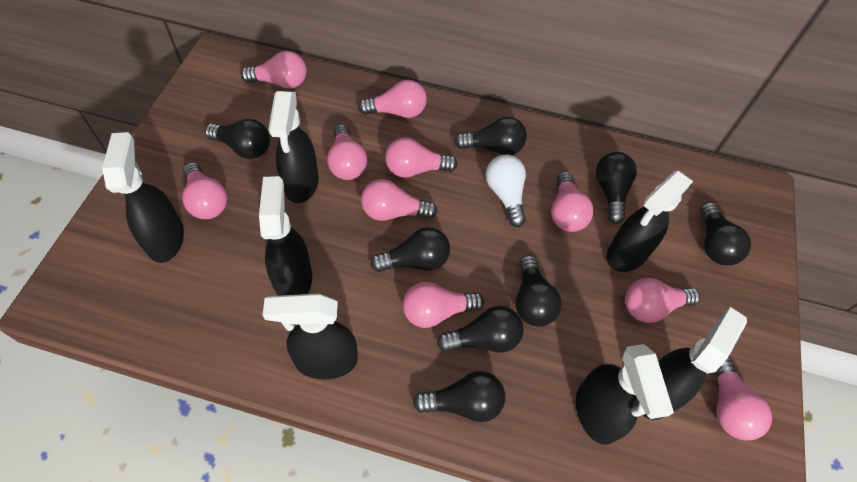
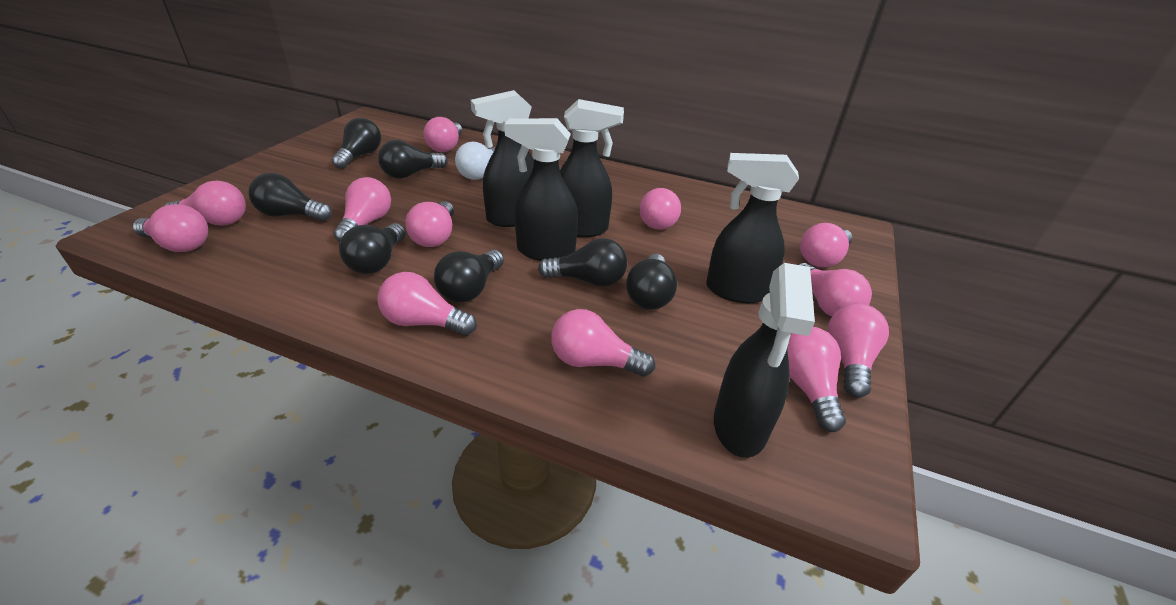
black light bulb: [205,119,270,159] [370,227,450,272] [413,371,505,422] [437,306,524,353] [454,117,527,155] [515,255,562,326] [596,152,637,224] [700,202,751,265] = 8 -> [248,173,332,221] [332,118,381,169] [339,223,406,274] [378,140,448,179] [434,249,504,302] [538,238,627,287] [626,254,677,310] = 7
black spray bottle: [102,132,184,263] [259,176,312,296] [263,293,358,380] [269,91,319,203] [576,344,674,445] [607,171,693,272] [642,307,747,420] = 7 -> [471,90,534,227] [504,118,578,261] [560,99,624,237] [706,153,799,303] [714,263,815,458] = 5
pink light bulb: [182,162,227,219] [241,51,307,89] [327,124,367,180] [358,80,427,118] [361,179,438,221] [385,137,458,178] [403,282,484,328] [551,171,594,232] [625,278,700,323] [715,357,772,441] = 10 -> [133,204,208,252] [164,181,246,226] [333,177,391,242] [377,272,477,336] [405,201,454,247] [423,117,462,152] [551,309,655,377] [640,188,681,230] [787,327,846,432] [798,263,872,317] [800,223,853,268] [828,304,889,398] = 12

